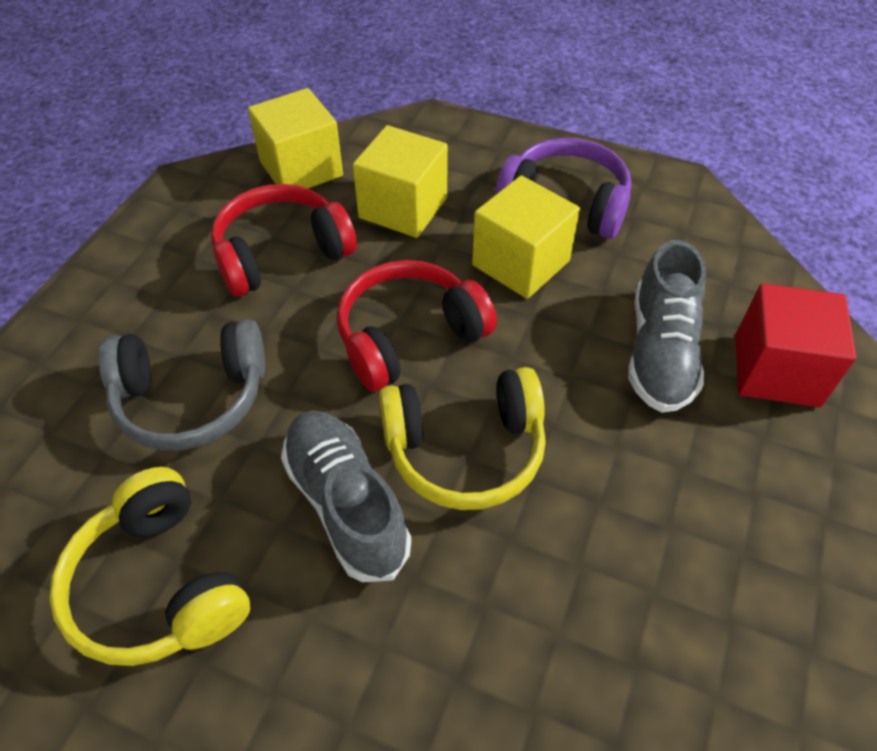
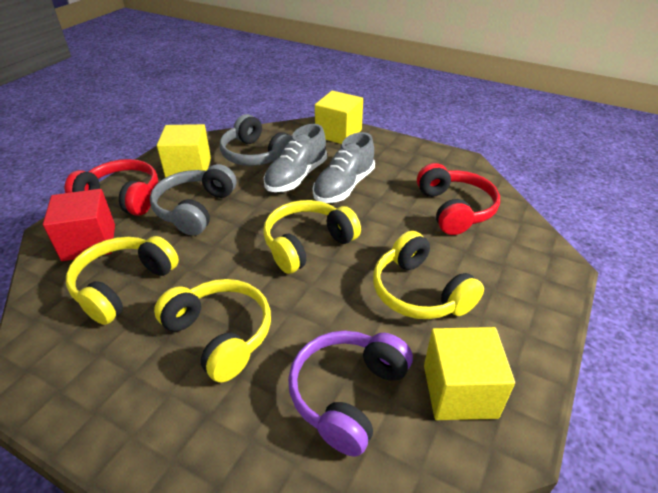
grey headphones: [99,319,265,451] = 1 -> [150,164,236,236] [220,114,292,166] = 2
yellow headphones: [49,467,250,666] [379,367,546,510] = 2 -> [66,236,179,325] [154,279,271,383] [263,200,361,274] [373,231,484,319] = 4

